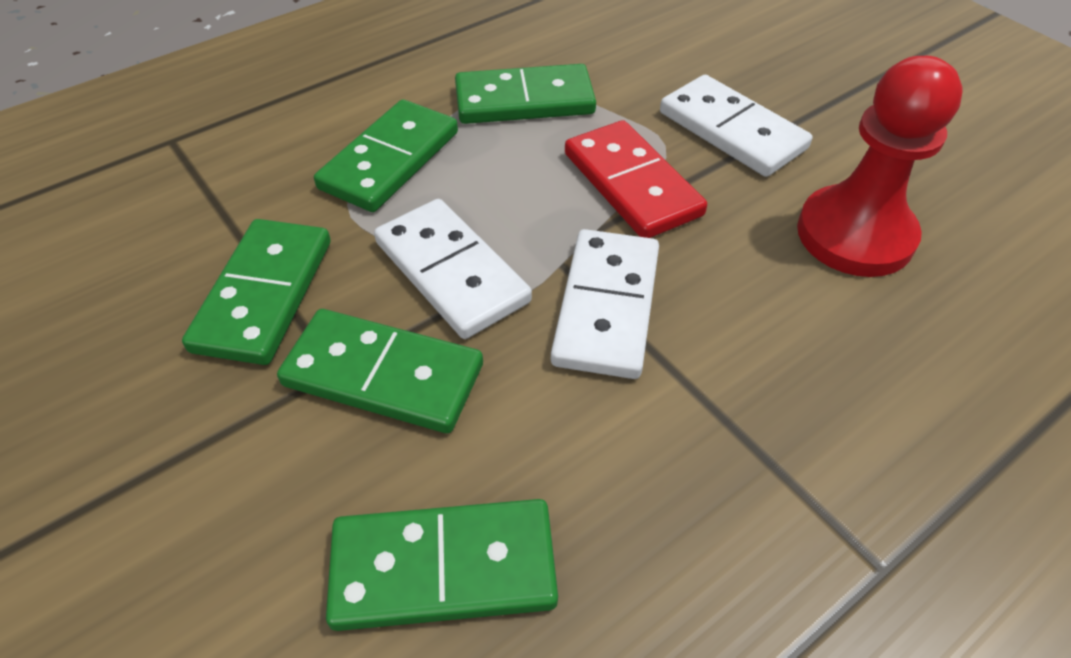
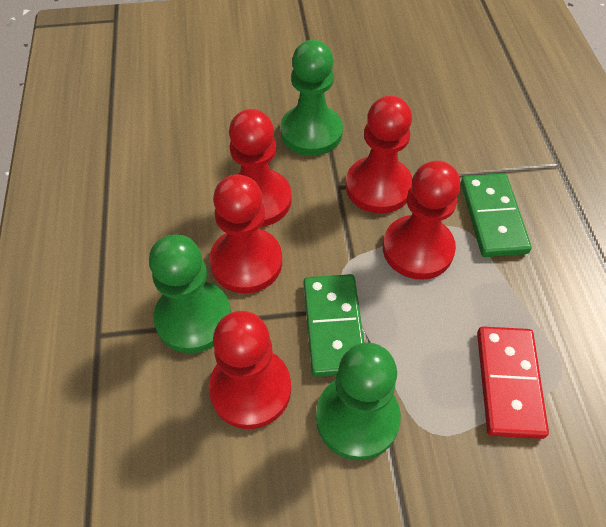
green domino: [182,219,331,365] [277,309,483,433] [314,99,458,212] [326,499,558,631] [455,64,596,124] = 5 -> [304,274,364,377] [461,173,532,257] = 2
green pawn: none = 0 -> [149,234,231,353] [280,40,343,156] [316,343,401,460] = 3
red pawn: [797,56,963,277] = 1 -> [209,311,291,429] [210,174,282,293] [229,109,292,227] [346,96,413,214] [383,161,461,280] = 5
white domino: [374,199,532,339] [551,229,659,379] [660,75,812,177] = 3 -> none = 0

